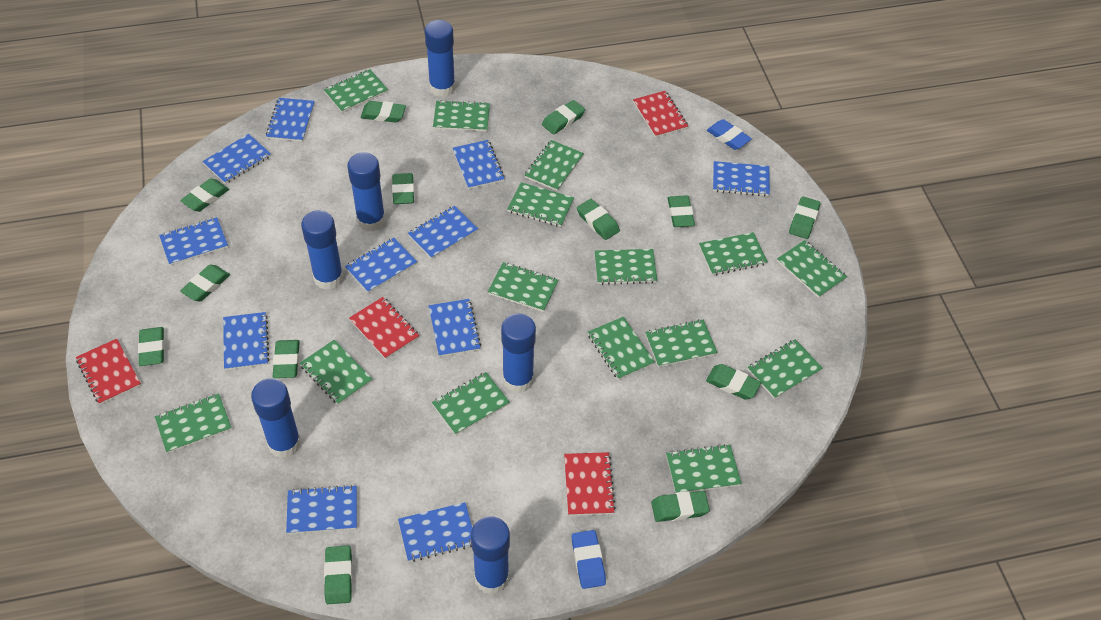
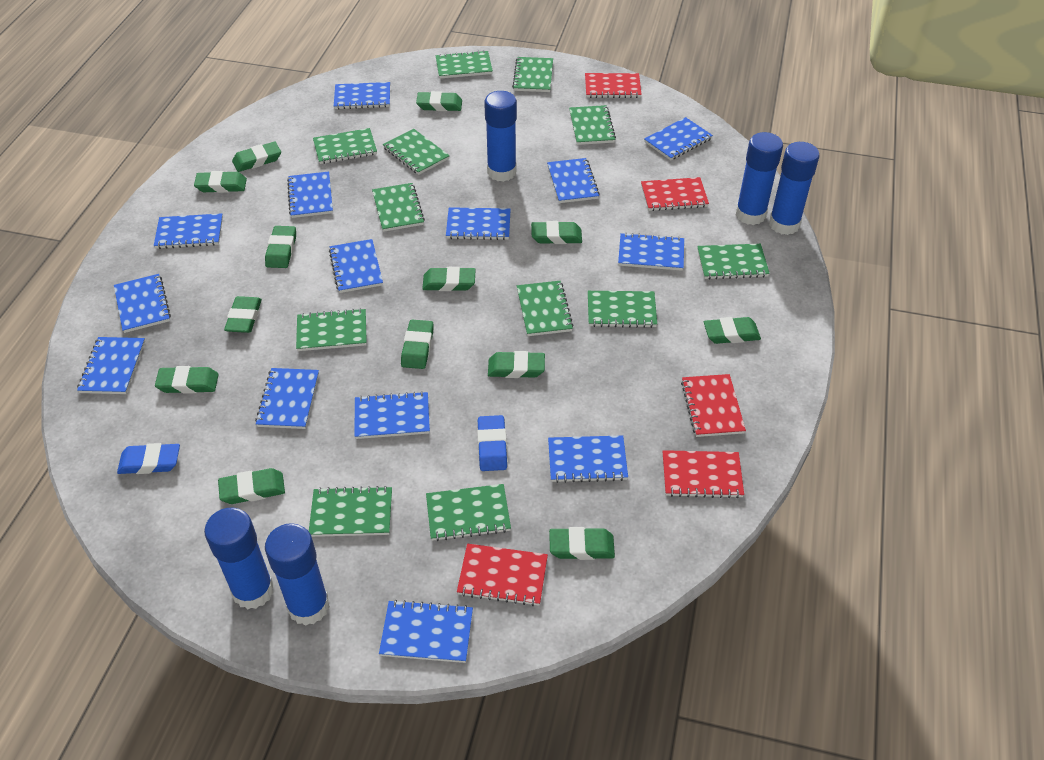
blue glue stick: [251,379,301,458] [301,210,344,290] [347,152,385,231] [425,20,456,97] [471,516,510,594] [501,314,536,393] = 6 -> [204,508,274,609] [265,523,330,626] [484,91,517,182] [735,132,783,225] [769,142,820,235] = 5
blue notebook: [159,217,228,266] [202,134,271,184] [223,312,269,370] [266,98,315,142] [286,485,357,534] [345,238,417,293] [398,502,472,562] [408,206,478,259] [429,299,481,357] [453,140,505,189] [713,161,770,196] = 11 -> [77,337,145,394] [114,274,171,333] [154,213,223,249] [255,368,319,429] [287,172,333,218] [329,239,383,293] [334,82,390,109] [354,391,430,439] [379,600,473,663] [446,207,511,240] [547,158,600,203] [548,435,628,483] [618,233,684,271] [644,117,713,161] = 14
green notebook: [155,393,232,453] [300,340,372,405] [324,69,388,113] [432,372,510,435] [433,100,490,131] [488,262,558,312] [508,182,574,227] [525,140,584,191] [588,317,655,380] [595,249,657,285] [645,319,718,367] [666,444,742,493] [699,232,768,275] [748,339,823,399] [777,240,847,298] = 15 -> [296,308,367,351] [309,486,392,537] [313,128,377,164] [372,183,425,232] [383,129,450,175] [426,484,511,541] [436,50,493,79] [512,57,553,92] [517,281,574,336] [569,105,616,145] [588,291,657,328] [697,244,770,279] = 12
red notebook: [76,339,141,405] [349,297,419,359] [564,452,616,516] [633,91,688,138] = 4 -> [457,544,548,606] [585,73,642,98] [641,177,709,211] [663,450,744,498] [681,374,746,437] = 5

